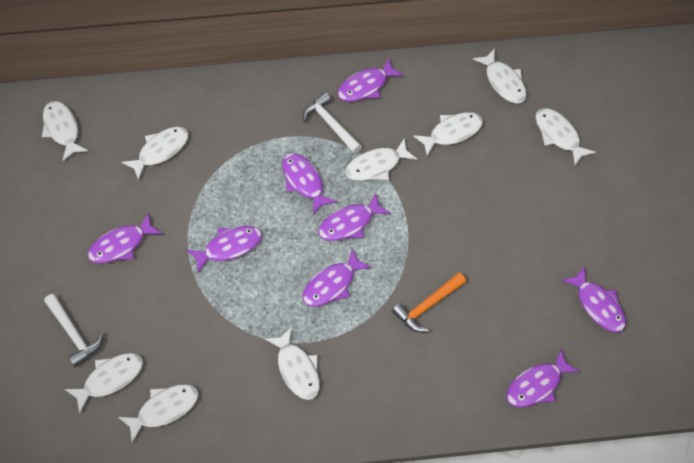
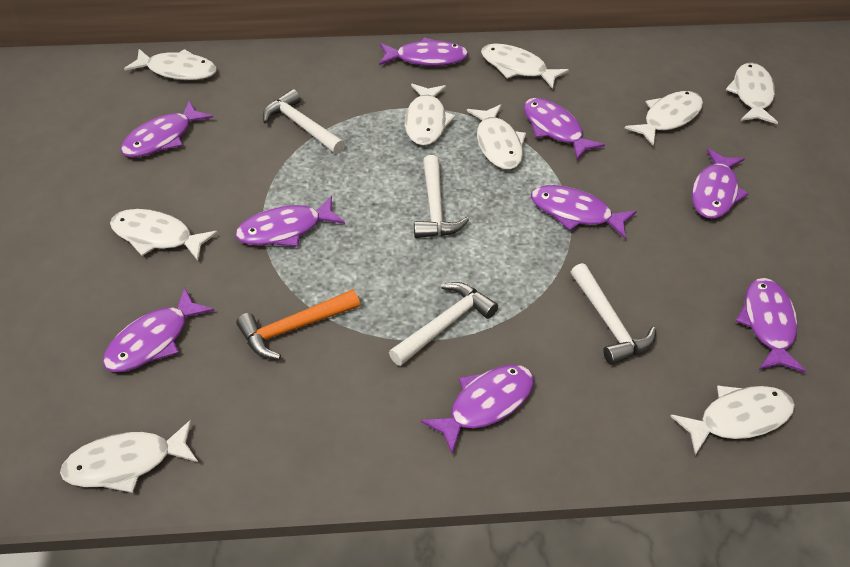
purple fish: [88,212,162,264] [187,226,262,273] [282,153,337,215] [303,249,372,307] [318,193,391,241] [337,57,404,102] [506,349,580,407] [561,266,626,333] = 8 -> [103,287,214,372] [120,101,213,157] [235,196,345,247] [379,37,469,66] [421,365,534,454] [524,98,605,160] [531,185,637,238] [692,149,749,219] [736,278,806,373] = 9
white hammer: [44,294,103,367] [303,92,362,154] = 2 -> [263,89,345,154] [389,282,498,366] [414,155,469,238] [571,263,656,365] = 4

